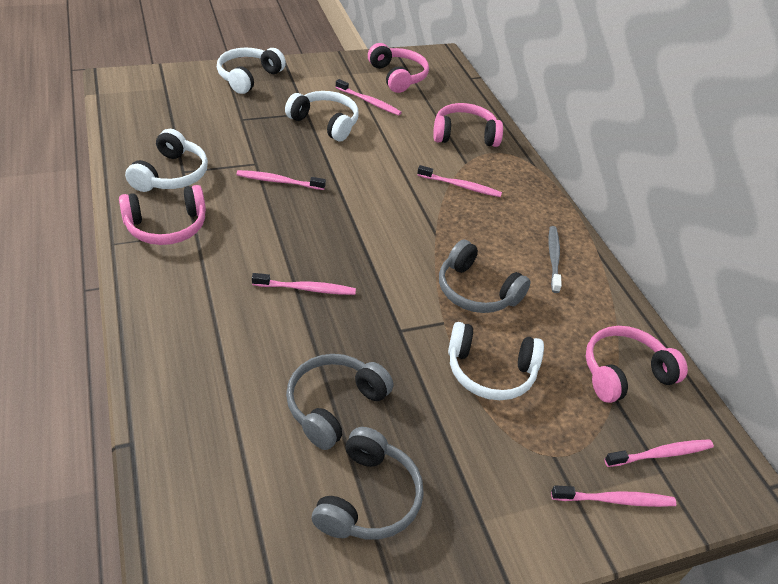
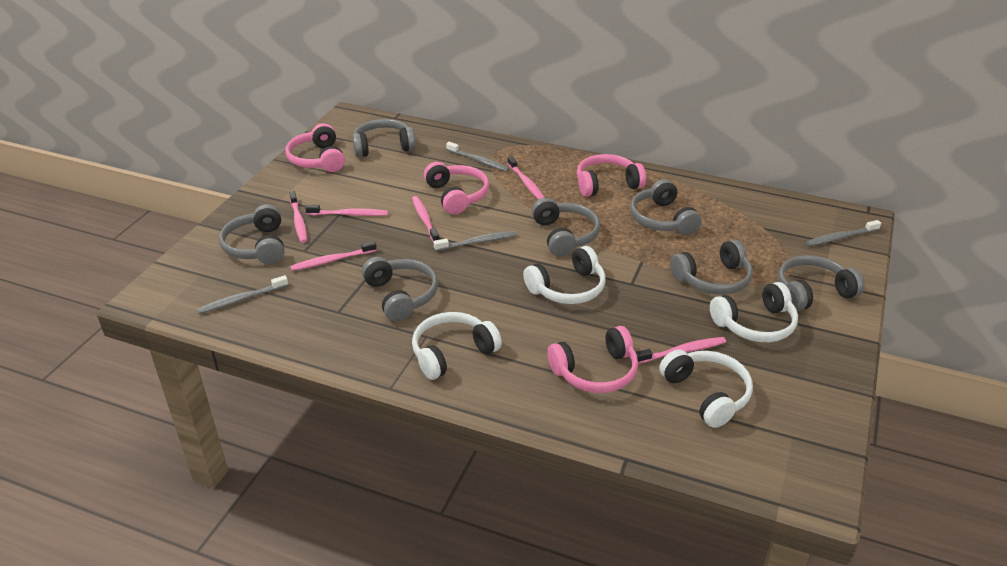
grey headphones: [286,354,394,450] [312,427,424,539] [439,240,531,313] = 3 -> [219,204,284,264] [352,119,416,158] [362,257,438,322] [532,198,600,257] [630,179,702,235] [670,240,753,295] [778,255,865,311] = 7
grey toothbrush: [549,226,562,293] = 1 -> [197,275,288,314] [434,231,517,251] [446,142,509,172] [805,220,881,246] = 4

